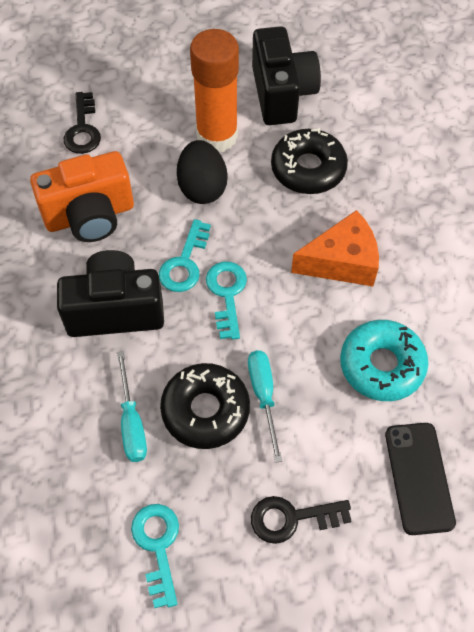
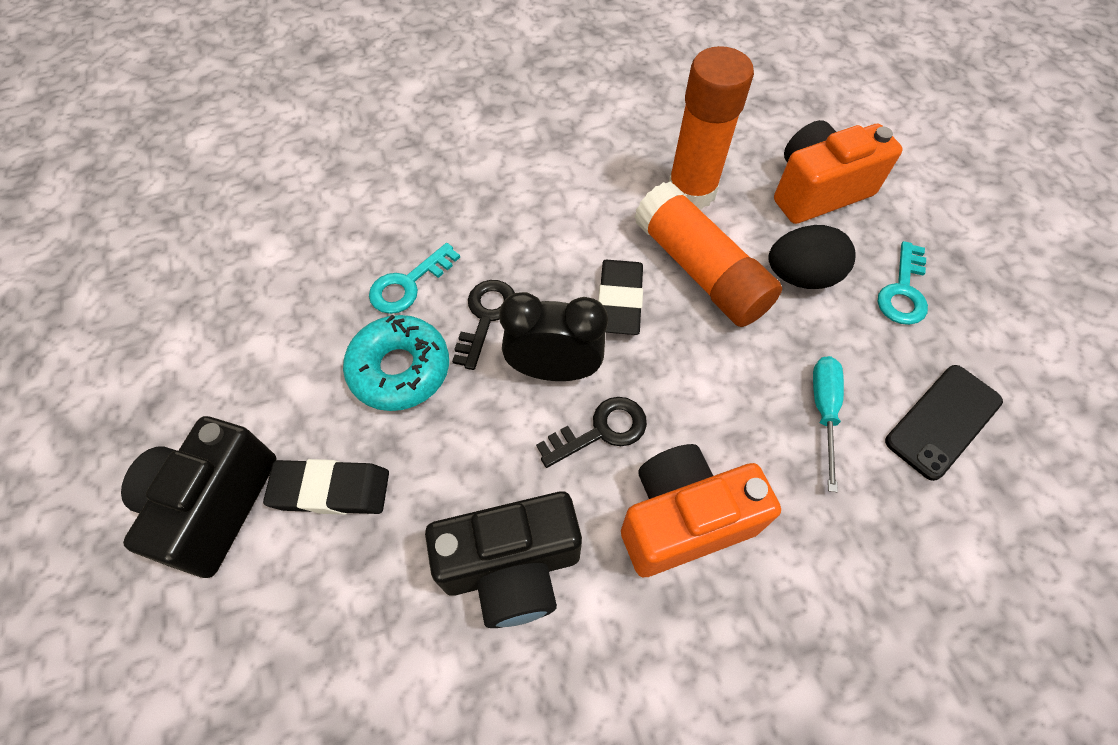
black clock: none = 0 -> [499,292,608,381] = 1
black donut: [160,363,250,449] [271,128,348,194] = 2 -> none = 0
black eraser: none = 0 -> [263,459,389,515] [598,260,643,335] = 2
orange camera: [30,151,134,242] = 1 -> [621,444,781,577] [774,120,903,224] = 2
orange cheese: [291,210,379,287] = 1 -> none = 0
orange glue stick: [190,29,239,152] = 1 -> [634,182,782,327] [669,46,754,209] = 2
turquoise key: [131,504,179,608] [159,219,211,292] [206,262,247,340] = 3 -> [369,243,460,314] [878,241,928,325] = 2
turquoise screwdriver: [117,351,147,462] [248,350,282,463] = 2 -> [813,356,844,492] = 1

